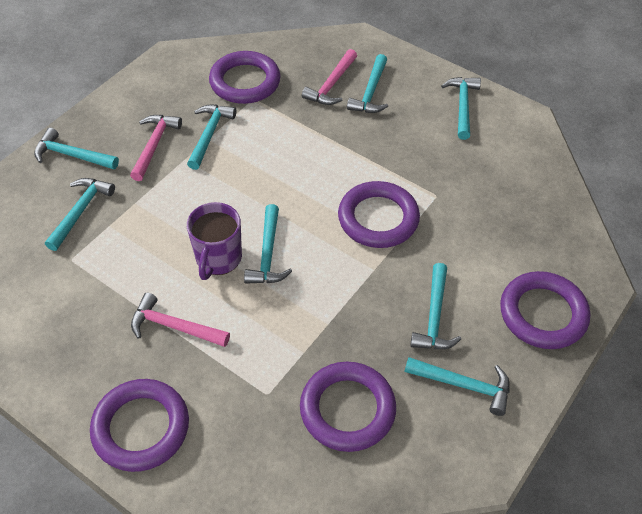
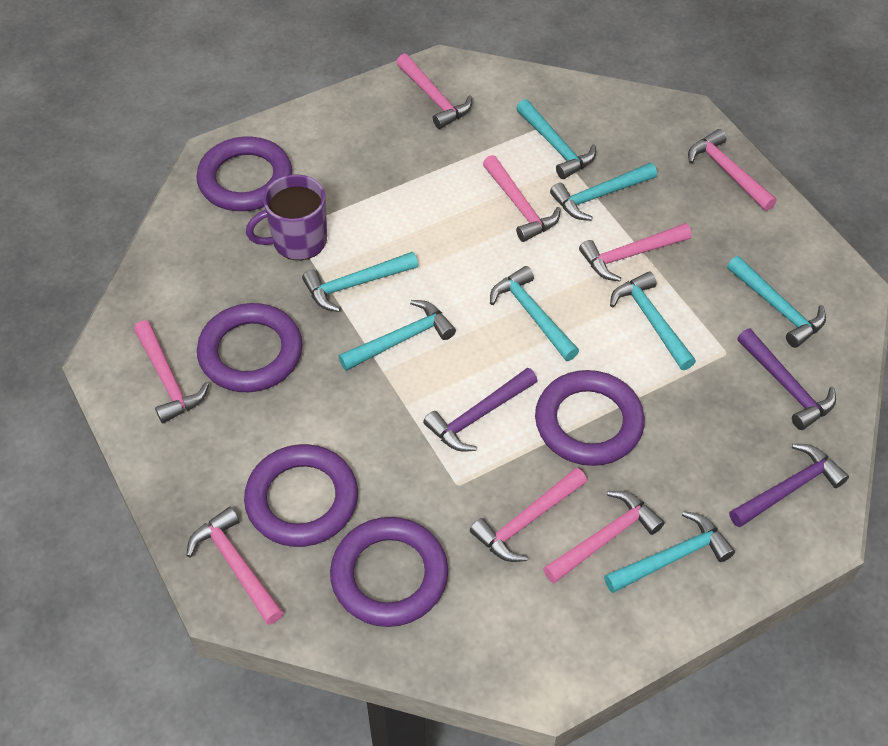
pink hammer: [130,115,182,181] [131,293,230,347] [302,49,357,105] = 3 -> [134,320,209,423] [186,507,284,625] [396,54,472,129] [470,468,587,562] [483,155,561,242] [543,491,665,583] [579,223,692,282] [688,129,777,211] = 8
purple hammer: none = 0 -> [423,368,537,452] [729,444,849,528] [737,329,836,430] = 3

